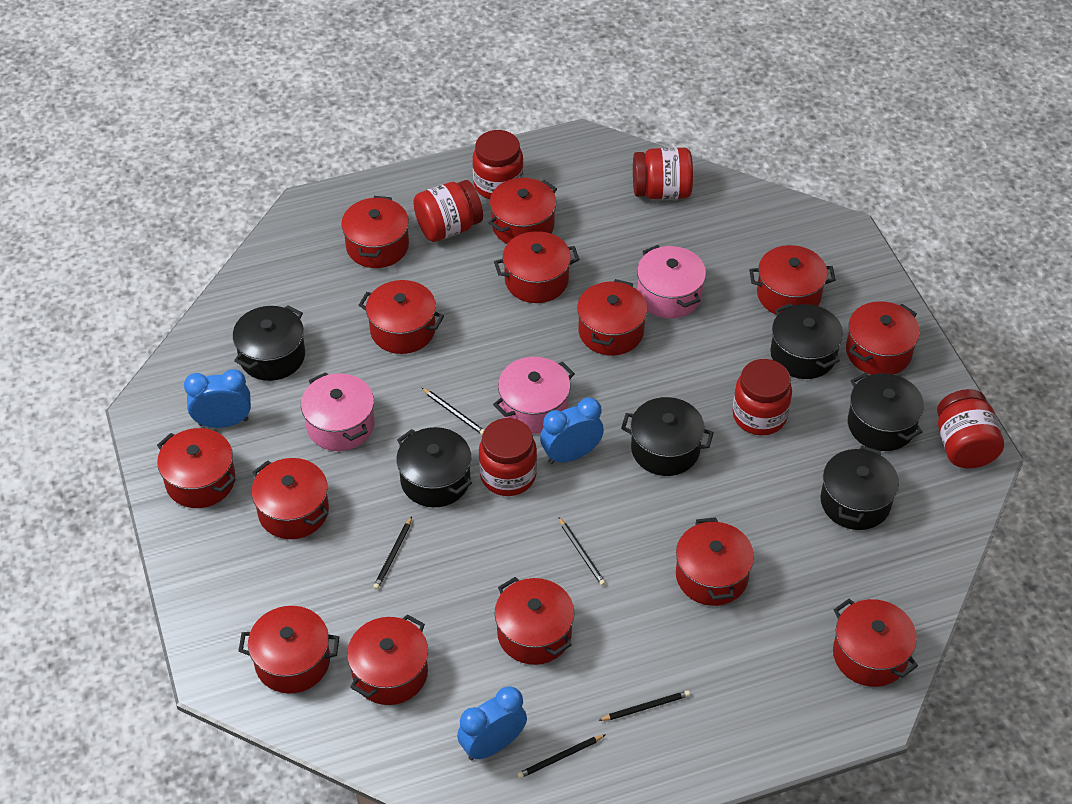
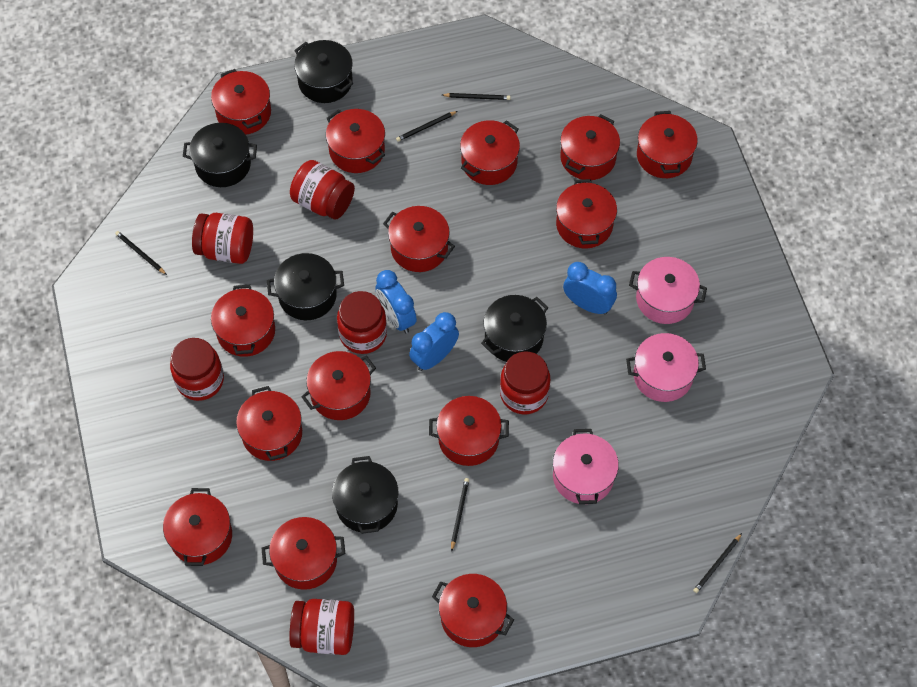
black pot: [233,305,305,381] [396,427,472,507] [621,397,714,476] [770,303,843,379] [821,446,899,530] [848,372,924,451] = 6 -> [183,123,257,187] [267,253,344,320] [294,40,353,103] [332,456,398,534] [481,295,549,362] = 5

